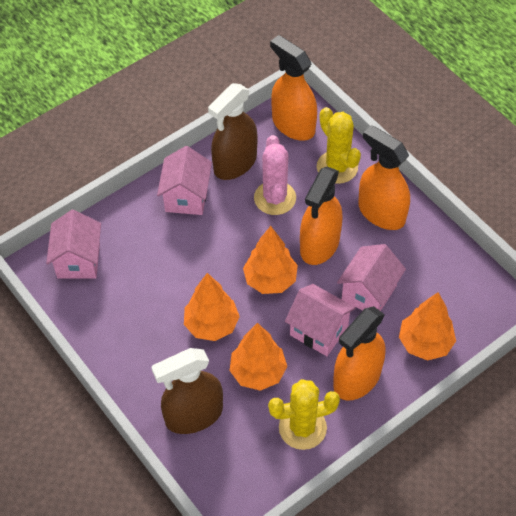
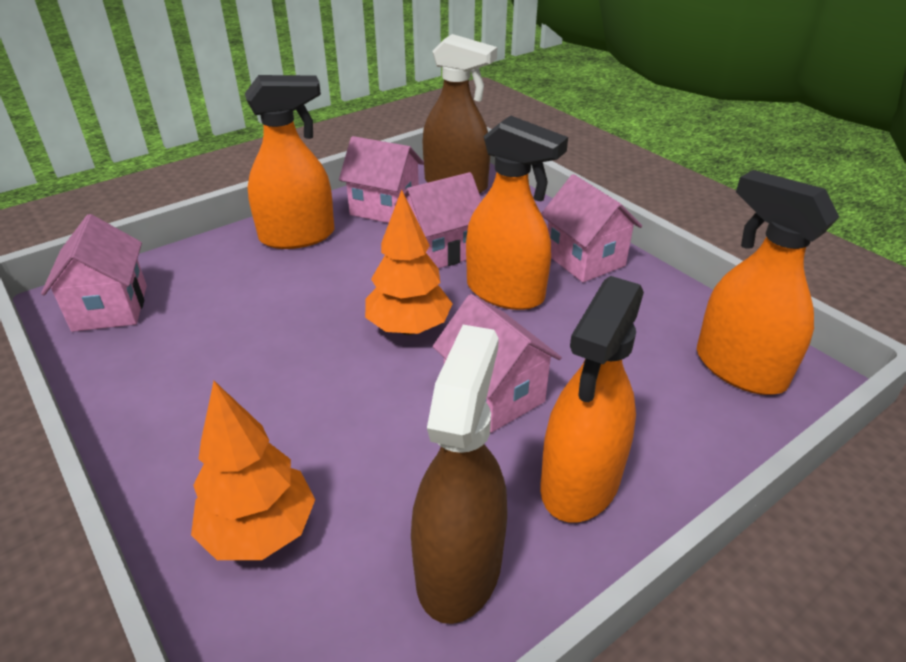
orange tree: [184,273,240,341] [230,323,287,391] [243,226,298,294] [399,292,456,361] = 4 -> [191,381,315,560] [365,190,453,335] = 2
pink cactus: [254,135,296,215] = 1 -> none = 0
pink house: [46,210,101,279] [157,146,212,215] [285,284,356,356] [337,244,406,311] = 4 -> [41,214,147,332] [339,136,424,223] [394,172,482,268] [433,294,562,433] [541,174,642,282] = 5
yellow cactus: [268,379,340,450] [317,107,361,184] = 2 -> none = 0

